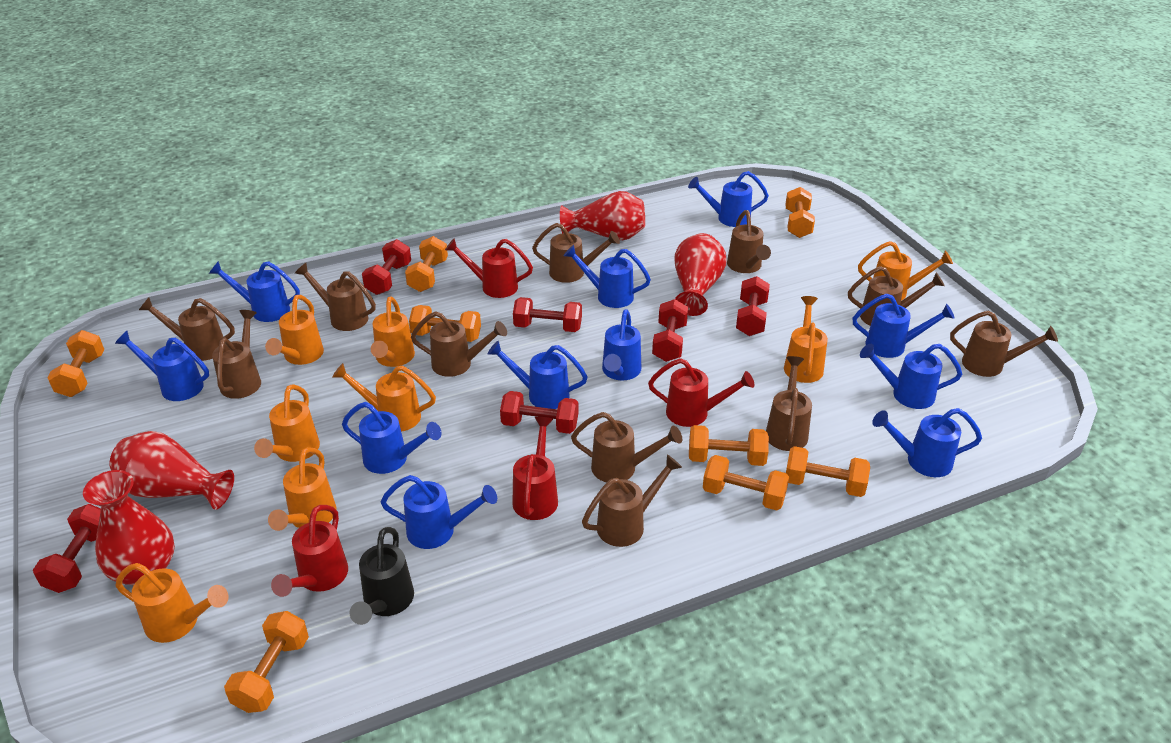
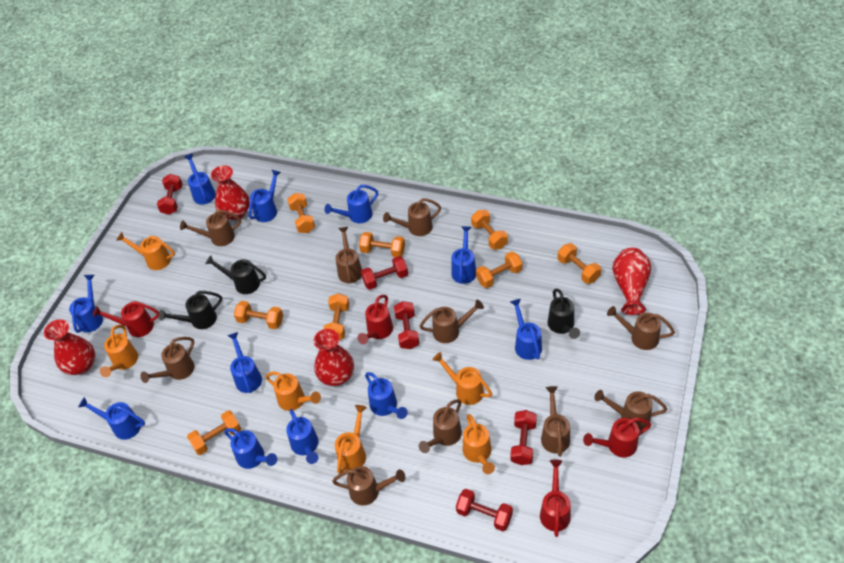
black watering can: [349,527,414,625] = 1 -> [159,291,222,329] [205,255,266,294] [548,289,580,339] = 3
brown watering can: [139,298,235,361] [212,310,261,399] [295,263,376,331] [411,311,507,377] [532,223,620,283] [571,412,682,482] [582,455,682,547] [727,210,771,273] [766,356,812,451] [848,266,945,326] [950,311,1058,377] = 11 -> [140,337,194,383] [180,209,241,246] [332,466,405,506] [336,227,362,283] [383,198,441,236] [419,399,462,453] [420,300,484,343] [541,386,570,457] [594,390,668,430] [607,306,675,350] = 10
orange watering can: [116,563,229,643] [254,384,320,462] [265,295,324,365] [268,447,337,531] [332,363,436,432] [371,297,415,367] [784,296,828,383] [858,241,953,301] = 8 -> [100,325,138,377] [116,232,175,270] [266,371,321,411] [335,405,367,474] [432,352,492,405] [463,414,495,474] = 6
red dumbbell: [33,504,101,593] [362,239,411,295] [500,391,578,434] [513,297,582,332] [652,299,688,362] [736,276,770,336] = 6 -> [157,174,183,215] [361,256,408,290] [394,301,419,349] [456,489,513,531] [510,410,537,465] = 5

